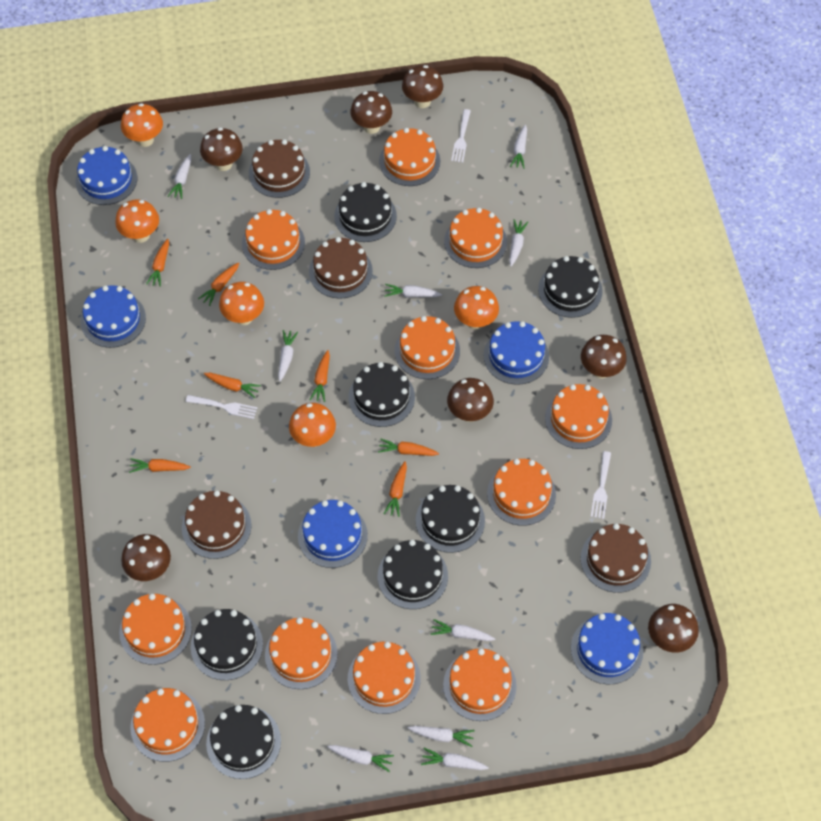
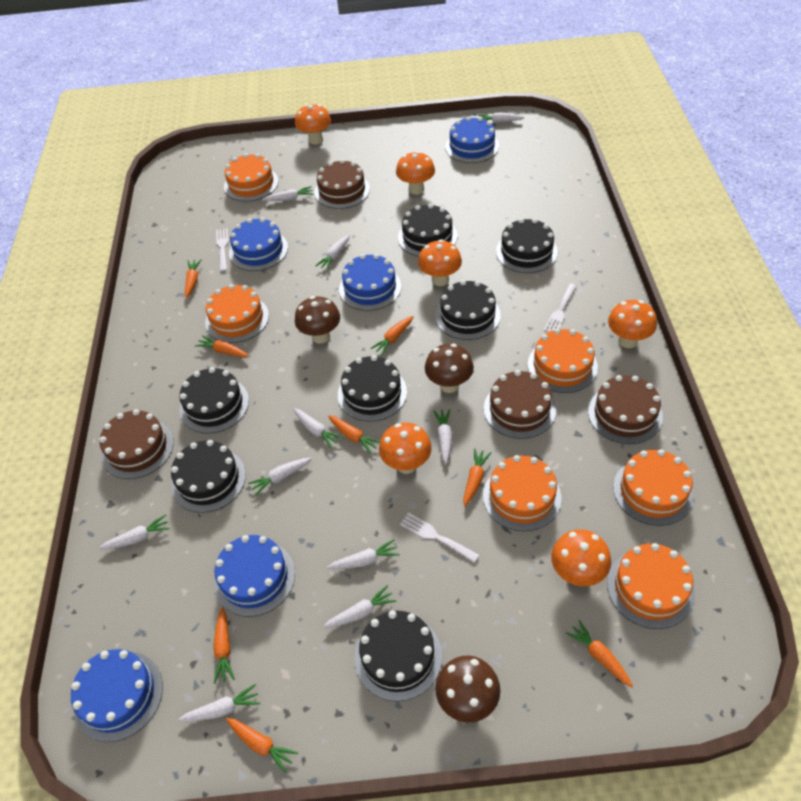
brown mushroom: [121,534,171,581] [200,127,243,171] [350,91,392,134] [402,65,443,108] [447,378,494,422] [581,335,627,378] [648,604,699,653] = 7 -> [295,296,340,344] [425,344,474,393] [435,656,500,723] = 3
orange cake: [119,594,192,665] [130,688,205,762] [242,209,305,270] [265,617,338,689] [348,642,421,714] [379,128,440,186] [395,316,460,379] [443,648,517,721] [444,208,507,268] [487,459,556,526] [545,384,612,449] = 11 -> [205,284,269,343] [224,153,278,202] [483,455,561,531] [528,328,598,393] [607,543,695,629] [613,449,694,526] = 6
orange carrot: [129,458,191,473] [146,239,169,287] [198,263,239,306] [204,373,261,398] [310,350,330,402] [378,438,439,456] [383,461,407,517] = 7 -> [185,259,202,298] [195,335,249,358] [214,607,235,684] [226,718,298,773] [328,415,380,454] [370,316,414,356] [463,448,492,507] [565,620,633,688] = 8
orange mushroom: [115,199,159,243] [121,103,163,147] [219,282,264,325] [289,403,336,447] [454,286,499,330] = 5 -> [295,104,331,145] [379,423,432,474] [396,151,435,195] [418,239,462,286] [551,529,611,586] [608,300,657,348] = 6
white carrot: [168,154,191,199] [278,330,298,381] [327,745,394,772] [384,284,442,297] [408,726,474,747] [421,748,489,770] [431,619,495,641] [509,219,528,267] [510,125,527,169] = 9 -> [99,514,170,549] [178,684,260,722] [248,458,312,496] [263,186,314,201] [293,408,343,449] [315,234,350,270] [323,585,396,628] [327,539,400,569] [433,409,452,464] [477,113,525,123] = 10

